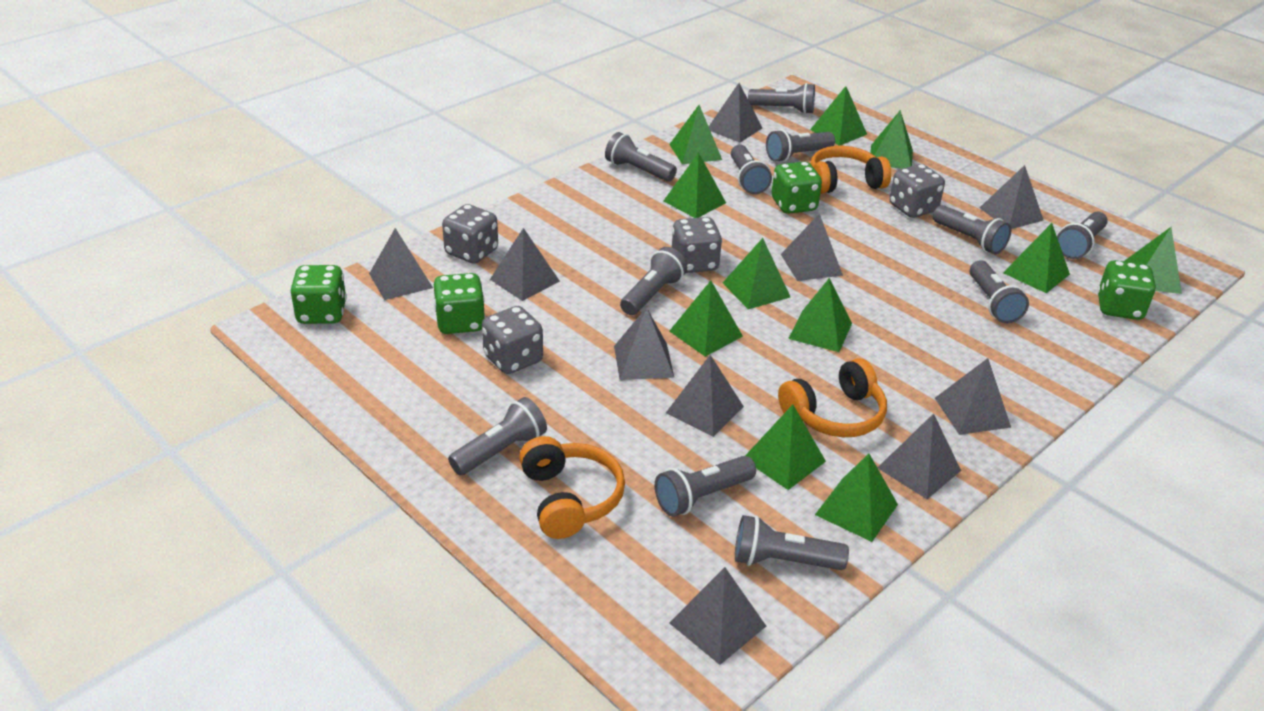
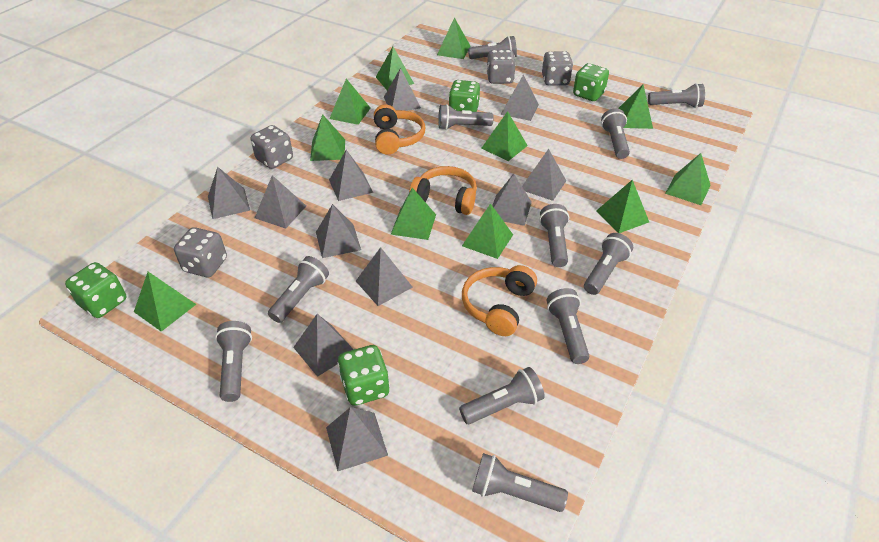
grey pyramid: [369,228,433,300] [490,228,560,301] [614,307,674,380] [666,355,744,437] [669,567,766,665] [709,83,762,143] [781,213,843,281] [877,413,961,499] [935,358,1011,435] [980,165,1044,229] = 10 -> [208,167,250,219] [255,175,306,229] [293,314,354,377] [316,204,361,258] [326,407,388,471] [329,150,373,201] [356,247,413,306] [384,68,421,111] [492,174,532,226] [500,75,539,121] [522,149,566,201] = 11

